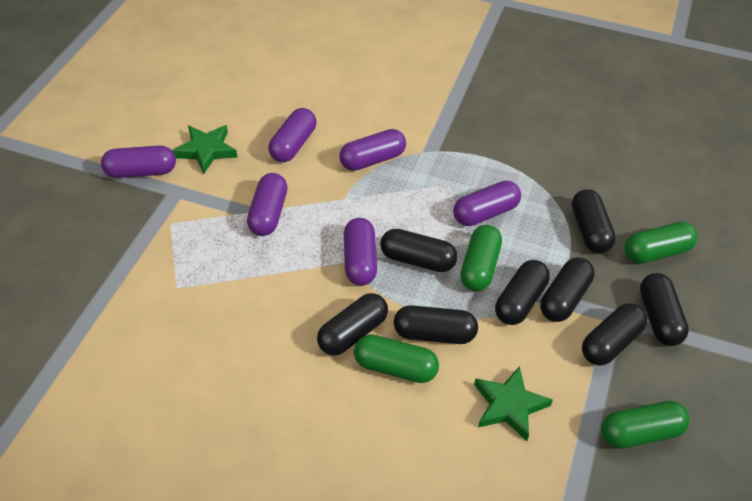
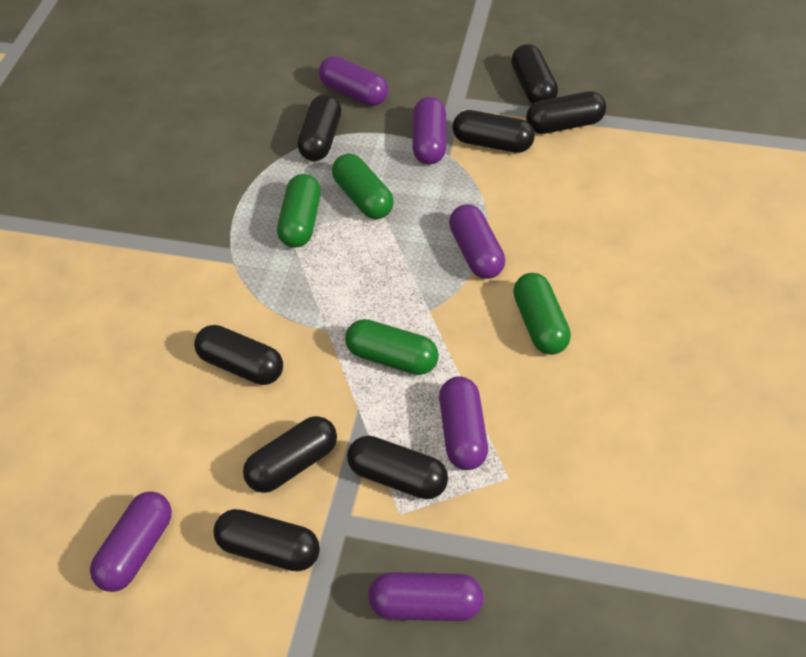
green star: [173,125,237,174] [474,366,553,441] = 2 -> none = 0

